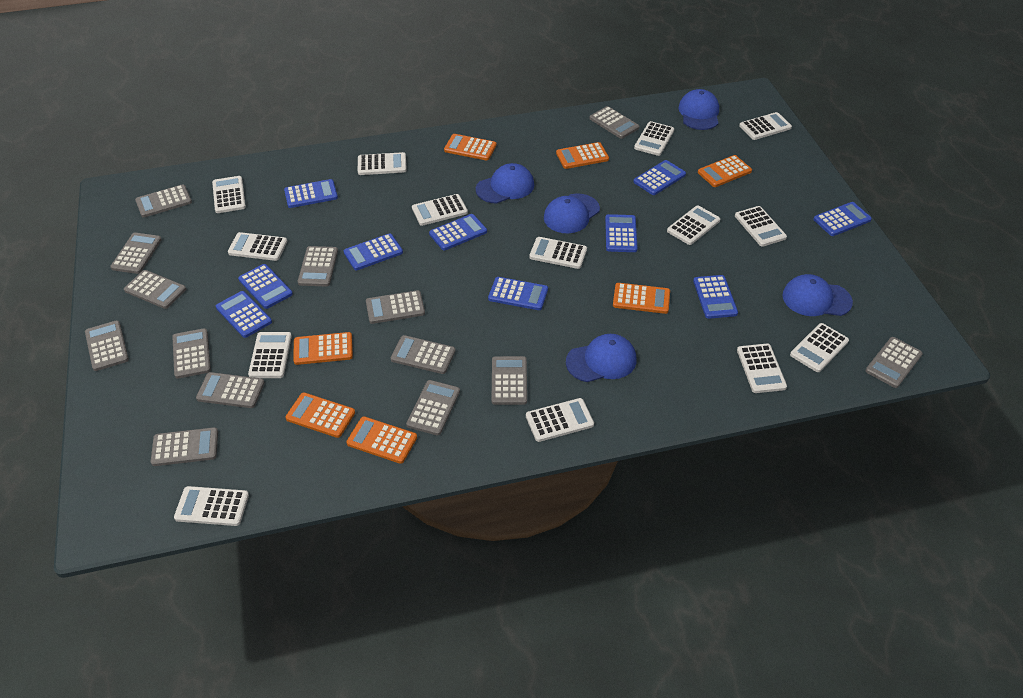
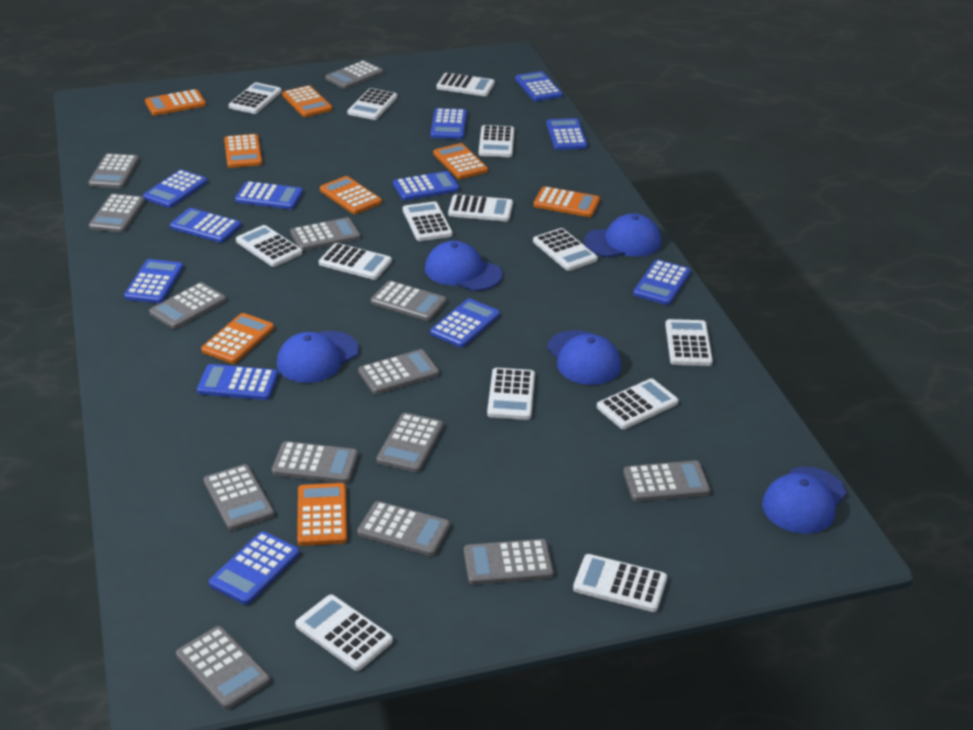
blue calculator: [216,291,272,338] [238,264,293,309] [284,179,338,208] [344,233,403,270] [429,214,487,251] [488,277,548,310] [605,214,637,252] [634,160,686,195] [693,275,738,319] [813,202,872,236] = 10 -> [124,259,183,303] [143,170,207,208] [170,208,241,243] [197,364,278,400] [209,531,300,605] [235,181,303,209] [393,171,459,200] [430,108,467,139] [430,299,500,347] [515,71,563,101] [546,118,588,150] [633,259,691,305] = 12
orange calculator: [285,393,355,438] [293,332,353,365] [346,416,417,464] [444,134,496,160] [556,142,609,169] [613,283,670,314] [698,155,752,187] = 7 -> [145,89,206,116] [201,313,274,364] [224,134,262,168] [282,85,332,117] [297,483,347,546] [320,176,382,214] [433,143,488,179] [533,186,600,217] = 8

